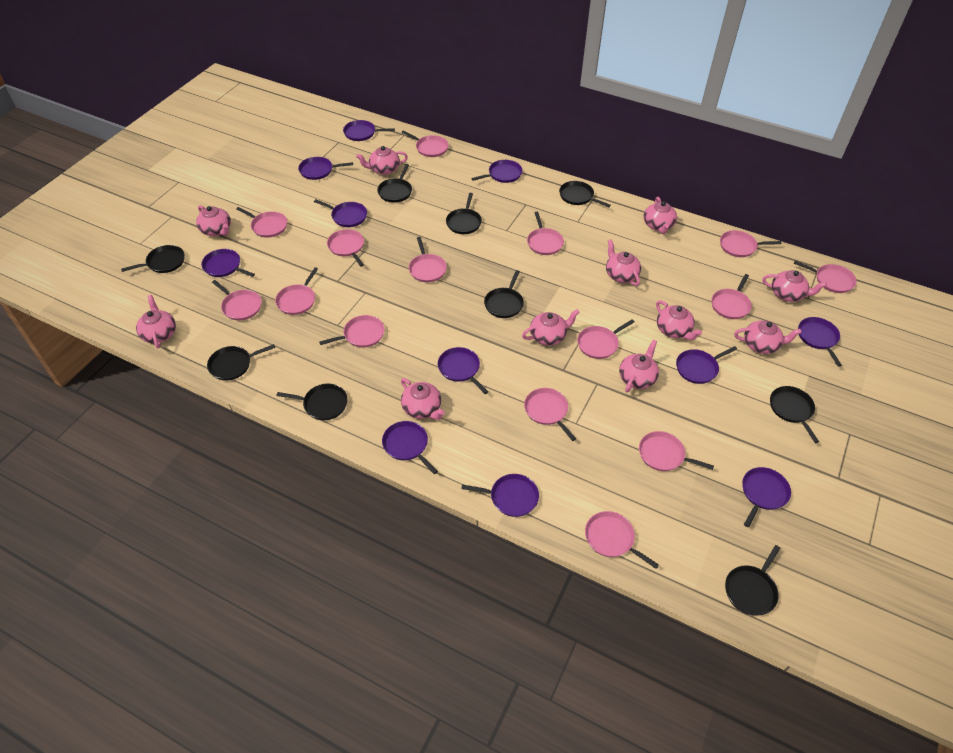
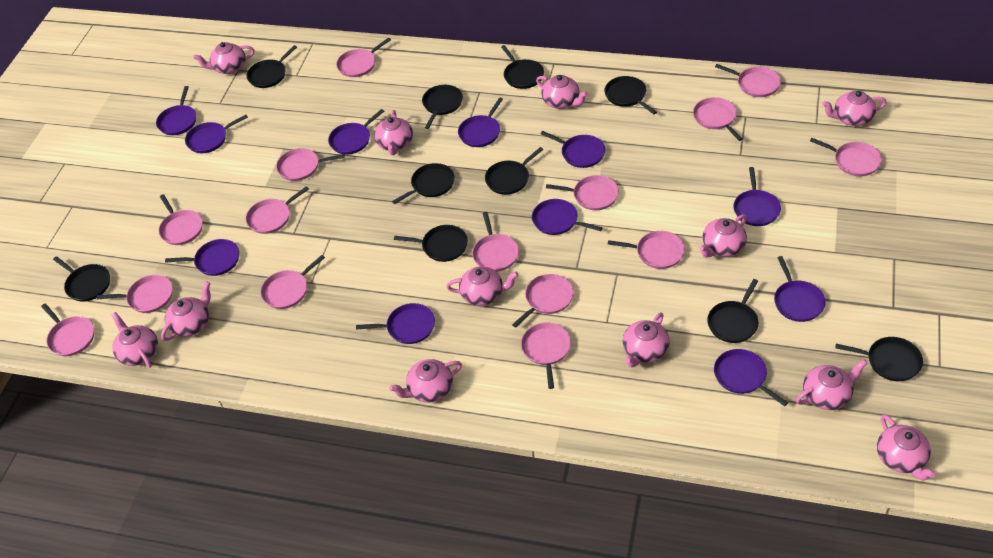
black pan: [121,245,185,273] [207,344,275,380] [276,384,348,420] [377,164,412,203] [446,193,482,234] [484,270,524,318] [559,181,611,207] [725,545,780,616] [770,386,819,443] = 9 -> [53,256,110,302] [246,45,297,88] [392,163,455,204] [394,225,468,262] [422,85,463,129] [485,147,543,195] [501,45,544,89] [604,76,657,114] [707,279,759,343] [835,337,923,381] = 10
pink teapot: [136,295,176,348] [196,205,231,236] [356,146,408,175] [401,378,445,420] [522,309,580,346] [606,239,641,286] [619,340,659,392] [644,197,677,234] [656,300,702,340] [734,321,802,354] [762,270,827,302] = 11 -> [112,312,158,368] [161,281,211,341] [193,42,254,74] [374,110,413,155] [389,359,462,402] [446,266,518,306] [536,75,588,109] [623,312,670,367] [699,214,747,257] [796,359,867,410] [822,91,887,126] [877,414,935,481] = 12

